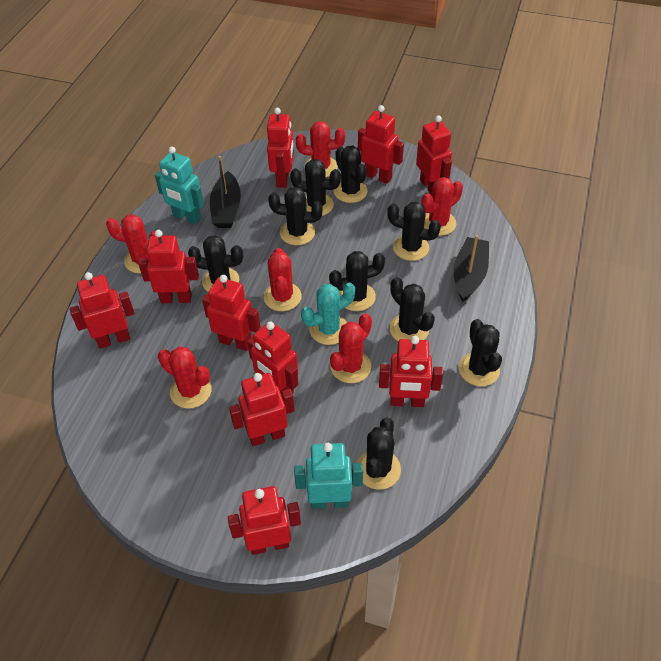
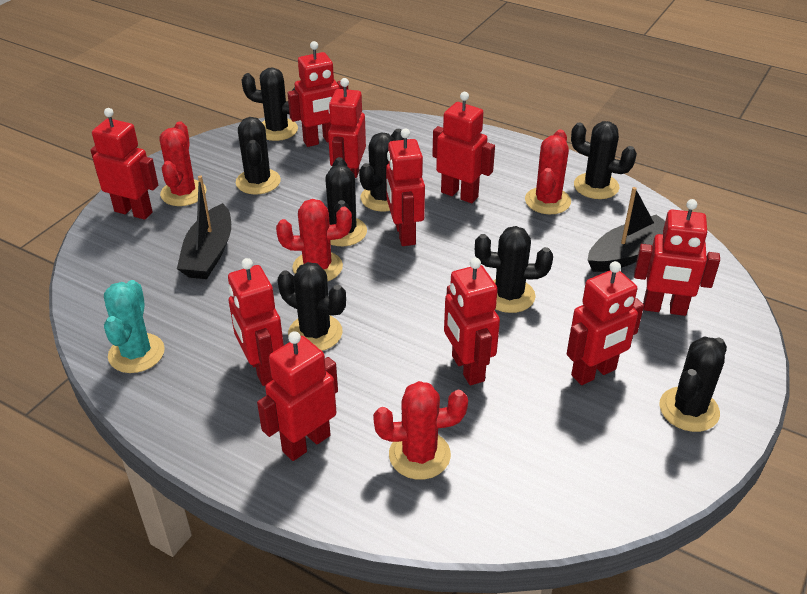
black cactus: [188,235,243,292] [268,187,323,245] [290,159,341,216] [329,251,385,311] [334,146,368,203] [357,418,401,490] [387,202,441,261] [390,277,435,341] [459,319,502,386] = 9 -> [236,117,281,194] [241,67,298,141] [278,262,346,351] [325,157,367,246] [359,129,404,212] [475,226,553,313] [571,121,637,199] [659,336,727,432] = 8
red cactus: [106,214,155,273] [158,347,212,409] [264,248,302,311] [296,121,345,177] [330,313,372,383] [421,177,463,236] = 6 -> [160,122,207,206] [276,199,352,281] [373,381,468,480] [525,129,571,214] = 4
turquoise robot: [155,147,204,225] [294,443,363,509] = 2 -> none = 0

